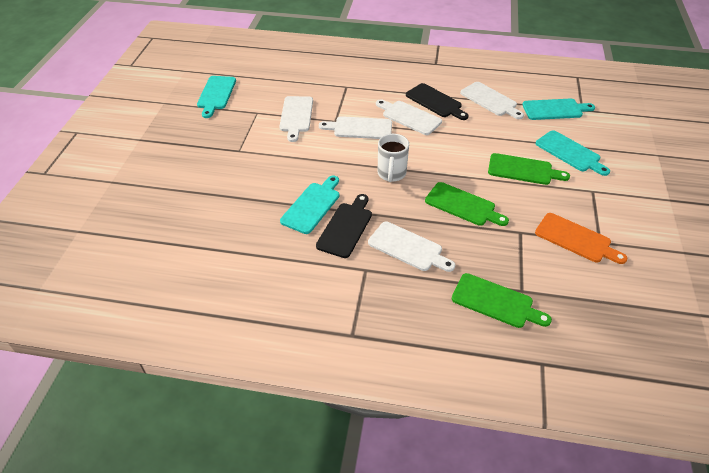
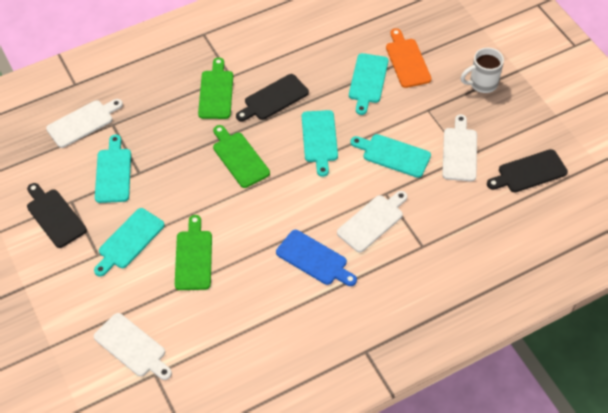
black cutting board: [316,194,372,258] [406,83,469,120] = 2 -> [27,183,87,248] [236,74,309,121] [487,149,568,192] = 3
blue cutting board: none = 0 -> [276,230,357,286] = 1
turquoise cutting board: [197,76,236,118] [280,175,339,234] [522,99,595,120] [536,130,610,176] = 4 -> [94,208,165,276] [95,135,131,203] [302,110,338,177] [349,53,388,115] [350,134,431,178] = 5
white cutting board: [279,96,313,142] [319,116,392,139] [368,222,455,272] [376,99,442,135] [460,82,524,119] = 5 -> [46,99,123,148] [94,313,172,380] [337,191,407,253] [442,114,477,181] = 4

